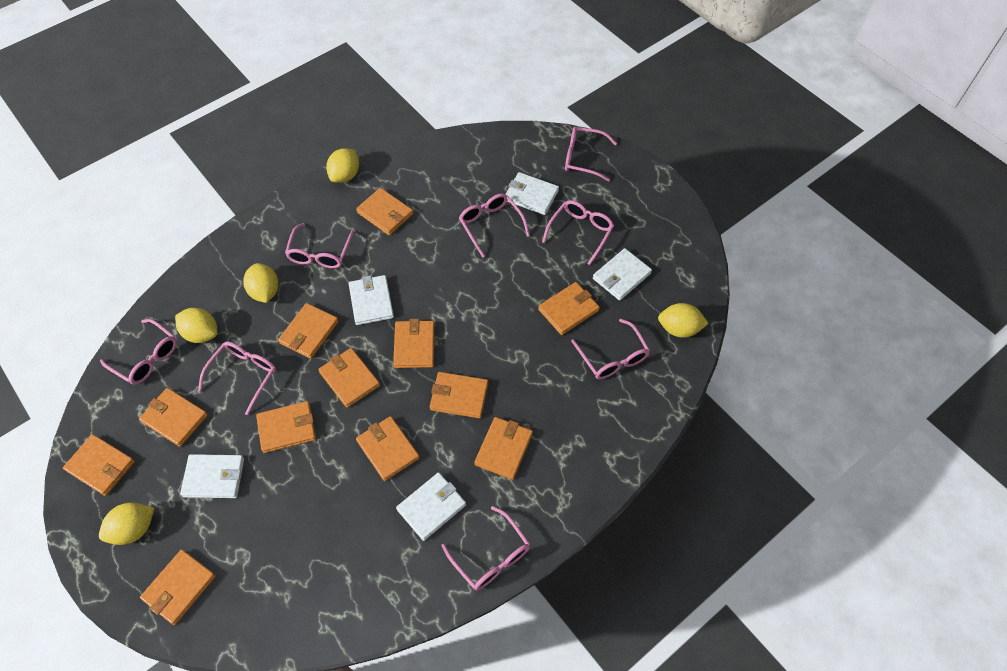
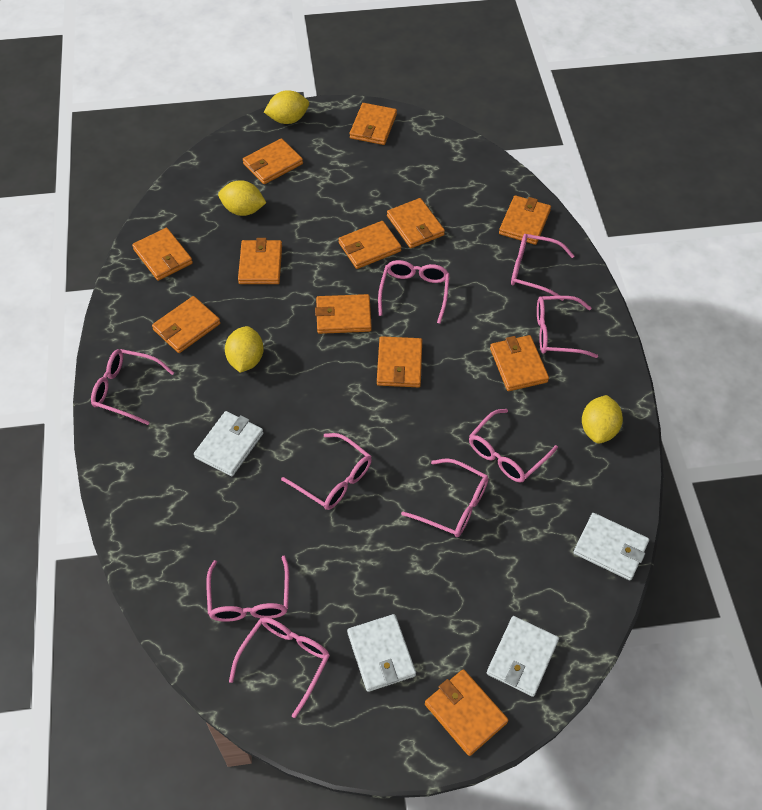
pink glasses: [100,319,177,385] [198,342,276,415] [285,223,354,269] [442,506,530,590] [459,193,530,257] [542,200,614,265] [565,127,617,182] [571,319,650,379] = 8 -> [91,349,174,425] [206,556,289,622] [229,617,330,718] [281,433,372,510] [378,260,450,324] [401,459,489,537] [469,409,558,483] [511,234,574,301] [537,296,598,358] = 9
white wallet: [180,454,244,498] [349,275,394,325] [396,472,466,541] [506,172,559,215] [593,248,652,301] = 5 -> [194,411,263,476] [347,614,416,692] [487,616,559,697] [573,513,649,581] = 4
yellow lemon: [99,502,154,545] [175,308,218,343] [243,263,278,303] [326,148,359,183] [658,303,709,338] = 5 -> [218,180,266,216] [225,326,264,373] [264,90,309,124] [582,395,623,444] = 4

